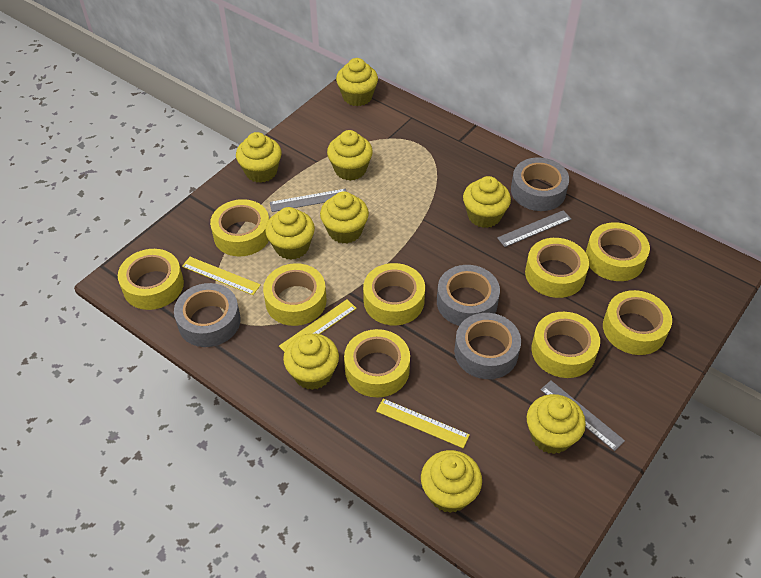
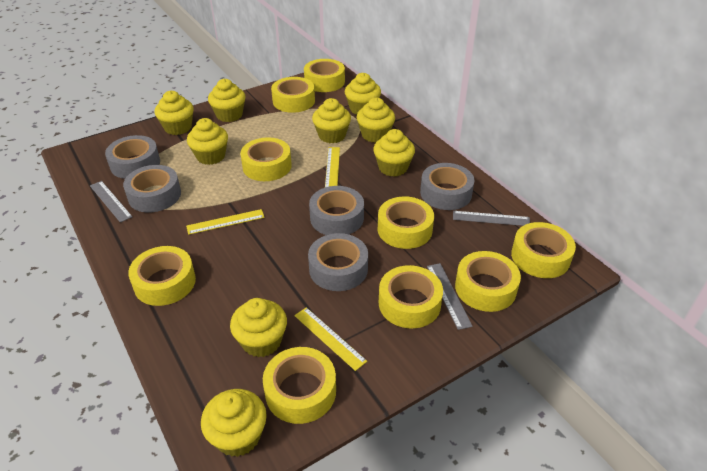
grey tape: [174,283,241,347] [437,265,500,326] [454,313,521,379] [511,157,569,211] = 4 -> [105,135,160,179] [123,165,181,212] [308,233,368,291] [309,186,364,235] [420,163,475,210] = 5

